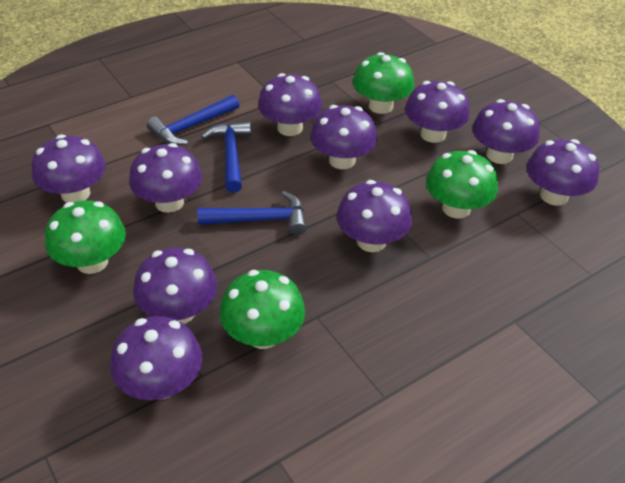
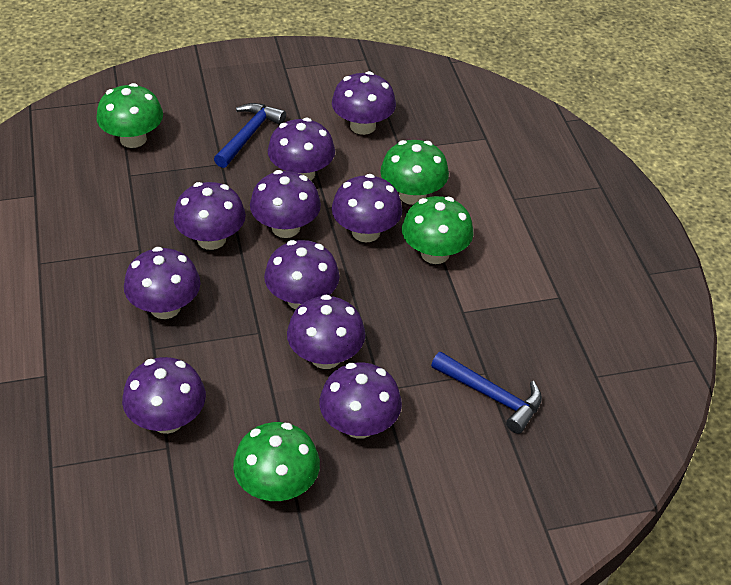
blue hammer: [147,95,239,145] [198,191,306,235] [201,121,251,193] = 3 -> [214,103,286,168] [431,352,542,434] = 2

